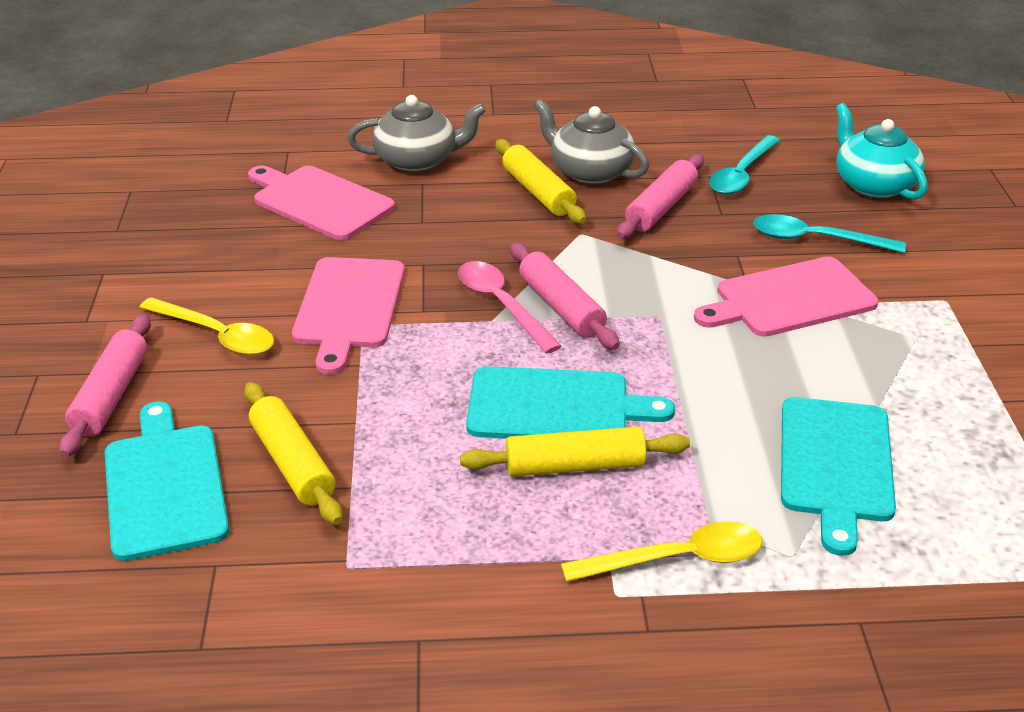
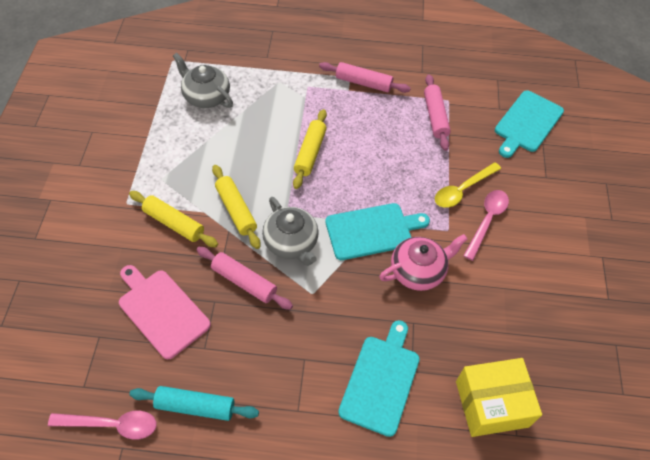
pink cutting board: [248,166,395,240] [292,257,405,375] [694,257,878,337] = 3 -> [119,265,211,359] = 1
pink spoon: [458,261,561,354] = 1 -> [48,410,157,440] [463,190,509,261] = 2
pink teapot: none = 0 -> [379,234,468,291] = 1
turquoise rolling pin: none = 0 -> [129,386,259,421] = 1
turquoise spoon: [709,135,780,194] [753,214,906,253] = 2 -> none = 0
turquoise teapot: [836,103,927,200] = 1 -> none = 0
yellow box: none = 0 -> [456,358,542,437] = 1
yellow spoon: [139,297,274,355] [561,521,763,582] = 2 -> [435,162,501,208] = 1

